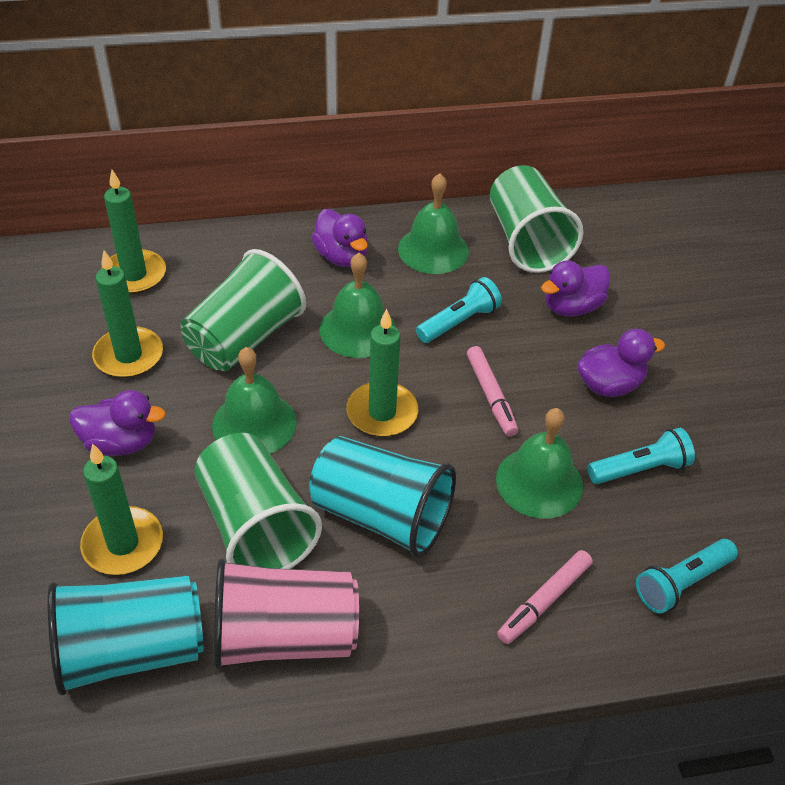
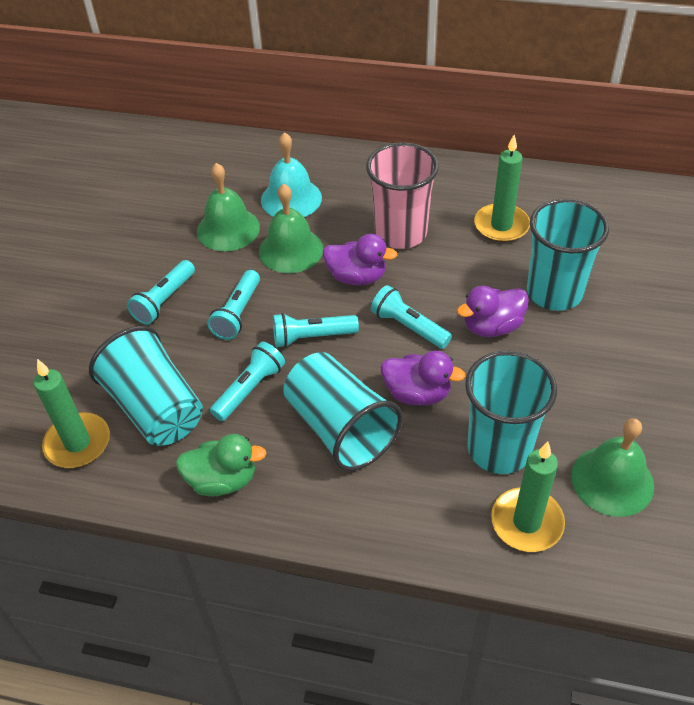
green bell: [212,347,297,454] [319,253,396,358] [398,173,469,274] [496,408,583,519] = 4 -> [197,163,260,251] [259,184,323,273] [571,418,654,517] = 3
green candle: [80,443,163,575] [92,250,163,378] [101,170,166,294] [347,309,418,437] = 4 -> [34,359,110,468] [474,135,530,242] [491,442,565,552] = 3
green cup: [181,249,306,371] [195,433,322,569] [490,165,583,273] = 3 -> none = 0
green duck: none = 0 -> [176,434,266,496] = 1
pink marker: [467,346,518,436] [497,550,593,644] = 2 -> none = 0
purple duck: [70,390,166,456] [311,209,368,267] [541,260,610,317] [577,329,665,397] = 4 -> [323,234,397,286] [381,351,466,406] [457,286,529,337] = 3
turquoise bell: none = 0 -> [261,132,322,217] = 1
turquoise cup: [47,575,204,695] [309,436,456,558] = 2 -> [89,326,203,446] [283,352,402,471] [465,350,557,474] [527,199,609,311] = 4
turquoise flashlight: [416,277,502,343] [587,428,695,484] [636,539,738,614] = 3 -> [127,260,195,325] [207,270,260,340] [210,341,285,421] [273,313,359,348] [371,285,452,349] = 5

